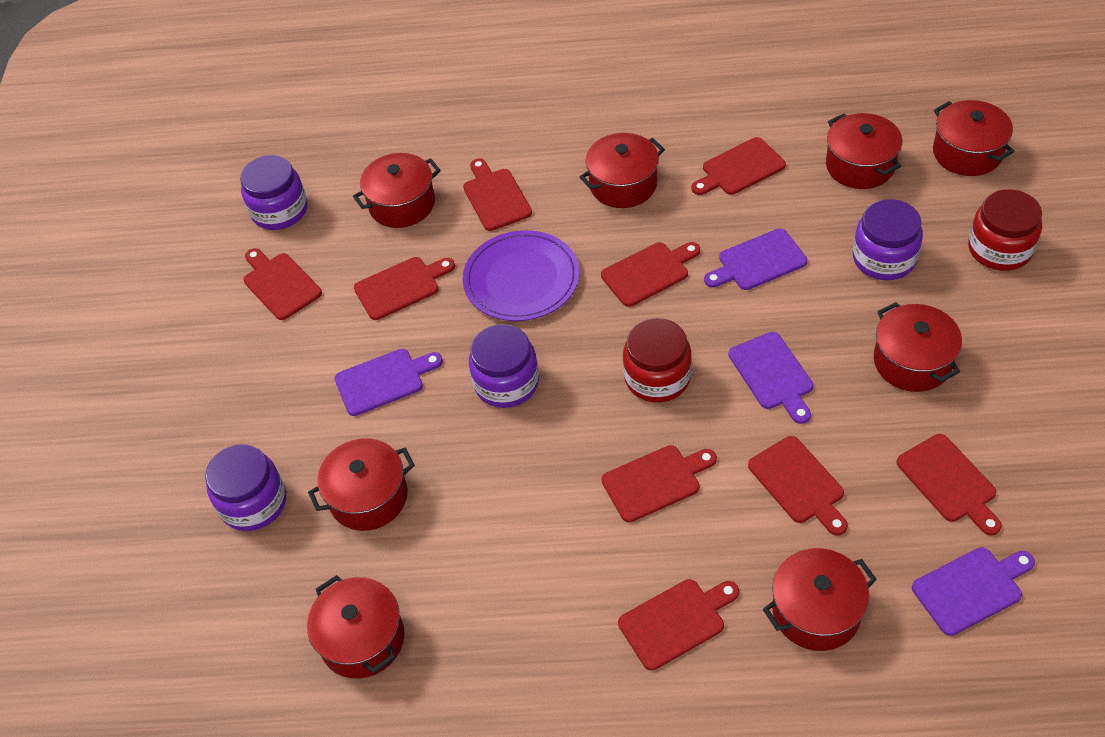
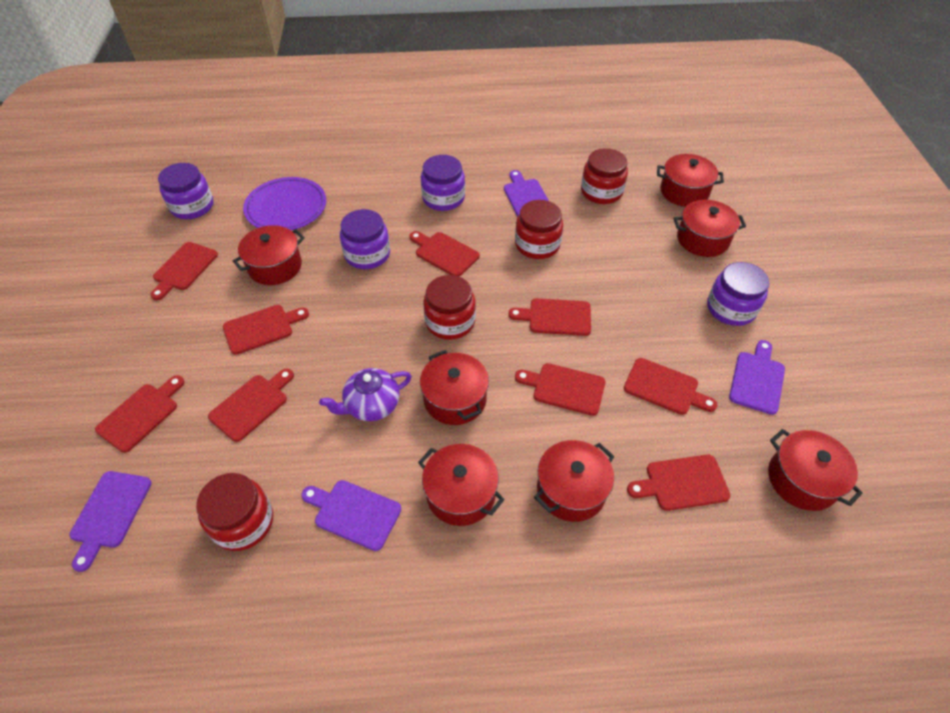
purple teapot: none = 0 -> [319,368,412,421] = 1
red jar: [623,318,692,403] [968,189,1042,271] = 2 -> [196,473,273,551] [423,275,476,340] [515,200,563,259] [581,148,628,204] = 4
red pot: [307,575,404,678] [308,438,415,531] [353,153,441,228] [580,133,665,208] [763,548,877,651] [826,113,902,189] [874,302,962,392] [933,100,1014,176] = 8 -> [233,225,305,285] [418,444,505,526] [420,350,489,425] [534,440,615,522] [657,154,724,207] [673,200,746,257] [768,429,863,511] = 7

